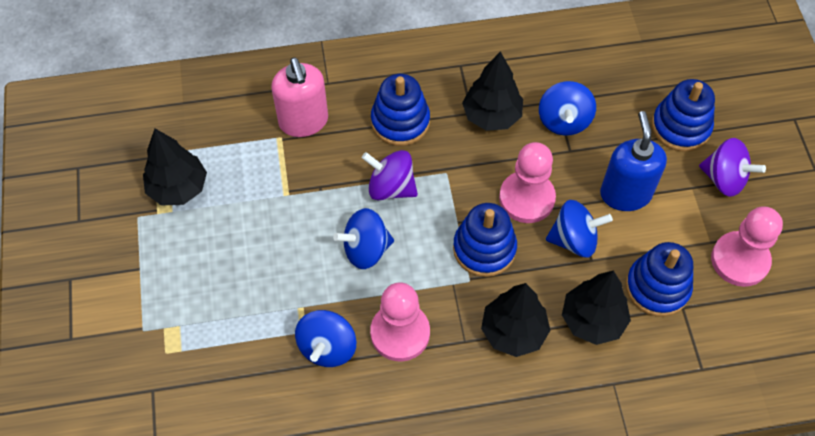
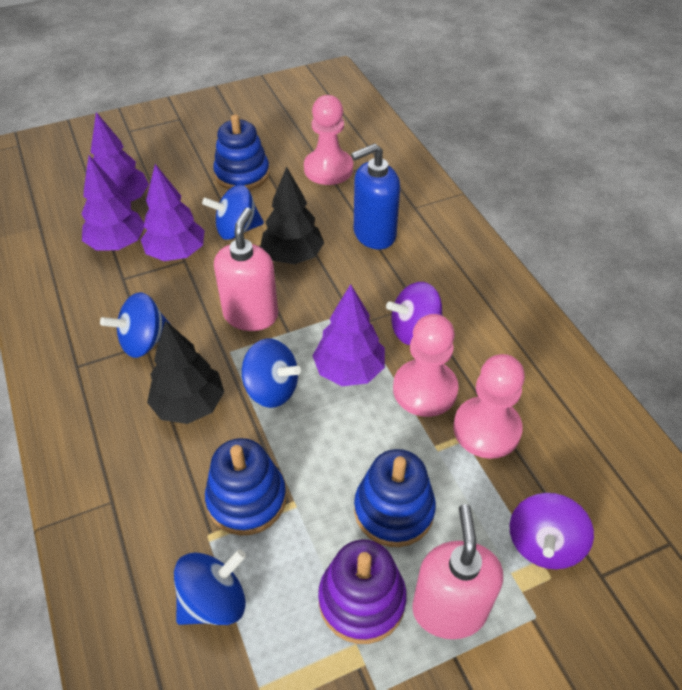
black tree: [143,129,207,206] [462,51,523,131] [481,283,550,357] [562,270,631,345] = 4 -> [147,320,224,424] [260,167,324,264] = 2
blue stacking toy: [371,74,430,146] [453,203,517,277] [626,242,693,317] [652,79,715,152] = 4 -> [205,438,286,536] [213,114,270,190] [354,449,436,547] = 3
pink soap dispenser: [271,57,328,137] = 1 -> [214,208,278,331] [412,504,503,639] = 2
purple stacking toy: none = 0 -> [318,539,407,644] = 1
purple tree: none = 0 -> [81,155,144,251] [91,112,149,202] [141,164,205,261] [312,284,385,386] = 4

